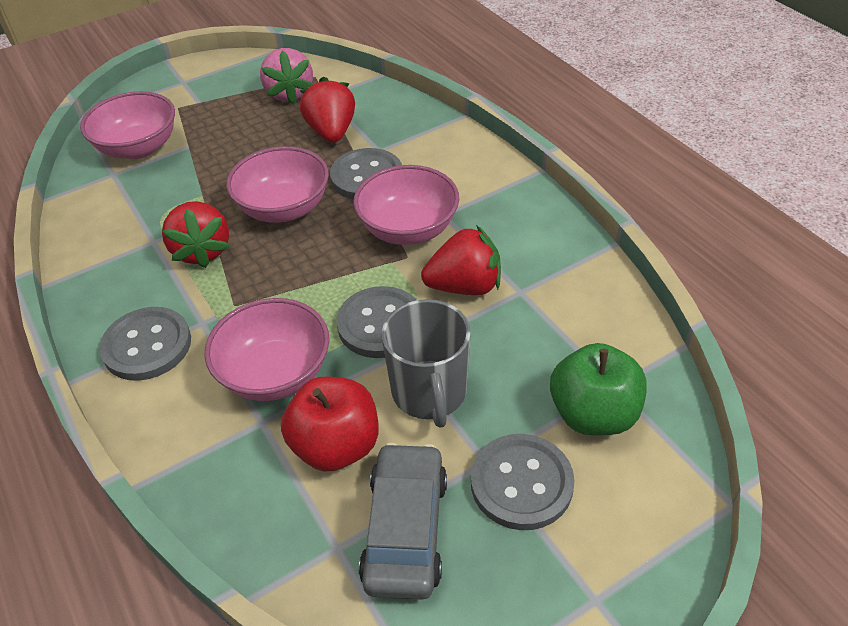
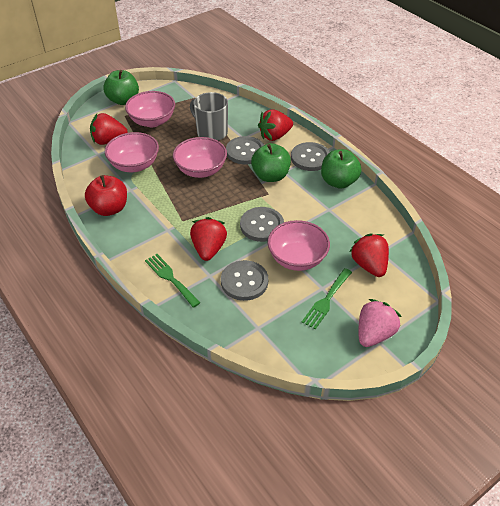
green apple: [550,343,647,435] = 1 -> [103,70,139,105] [251,143,291,182] [321,149,361,189] = 3
green fork: none = 0 -> [145,254,200,308] [302,268,352,329] = 2
grey car: [359,443,447,600] = 1 -> none = 0
red strawberry: [162,201,230,268] [300,77,355,143] [421,225,501,295] = 3 -> [90,113,128,145] [190,217,227,261] [258,109,293,141] [350,233,389,277] = 4

